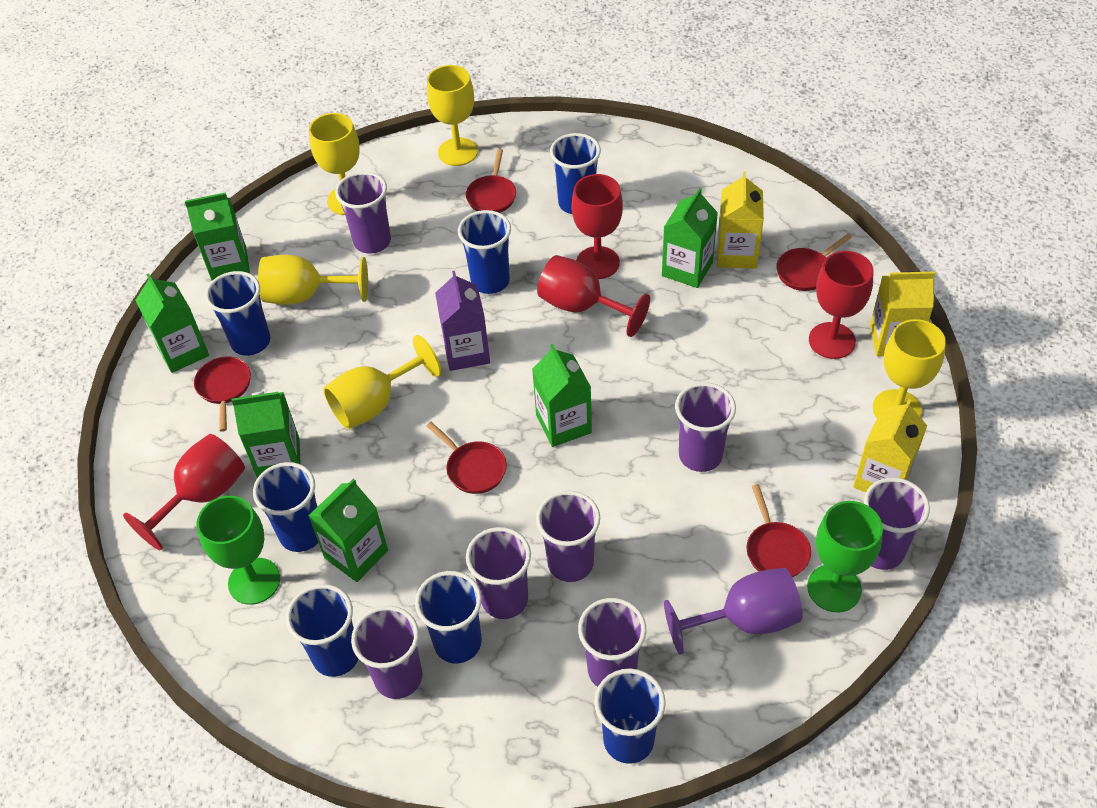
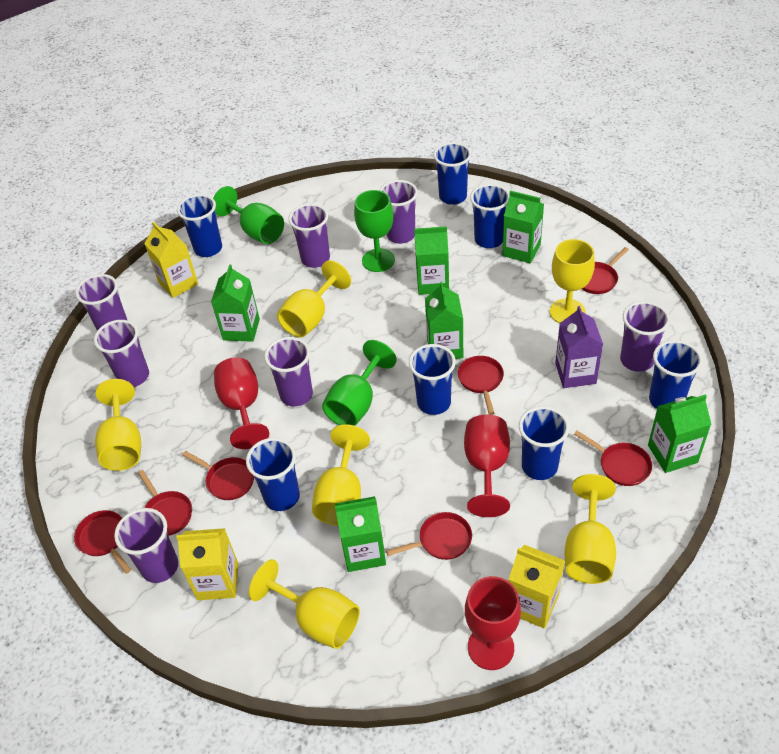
green goblet: [196,496,280,605] [807,501,883,612] = 2 -> [213,186,284,244] [322,340,397,426] [354,190,395,272] = 3
purple goblet: [664,568,803,655] = 1 -> none = 0
red goblet: [123,434,245,550] [537,255,650,337] [572,174,623,279] [809,251,874,359] = 4 -> [214,357,269,449] [464,415,510,517] [465,576,521,670] = 3
red pan: [194,356,251,432] [426,422,507,494] [466,149,516,213] [746,484,811,578] [776,234,852,291] = 5 -> [74,510,131,574] [138,470,192,536] [183,451,254,500] [386,512,472,560] [458,356,504,415] [574,431,652,486] [582,247,629,294] = 7
yellow goblet: [258,255,368,305] [309,113,360,215] [323,335,441,429] [427,65,478,166] [873,319,946,418] = 5 -> [95,379,141,471] [249,559,360,649] [277,260,351,337] [312,424,370,526] [550,239,595,323] [564,474,616,584] = 6

